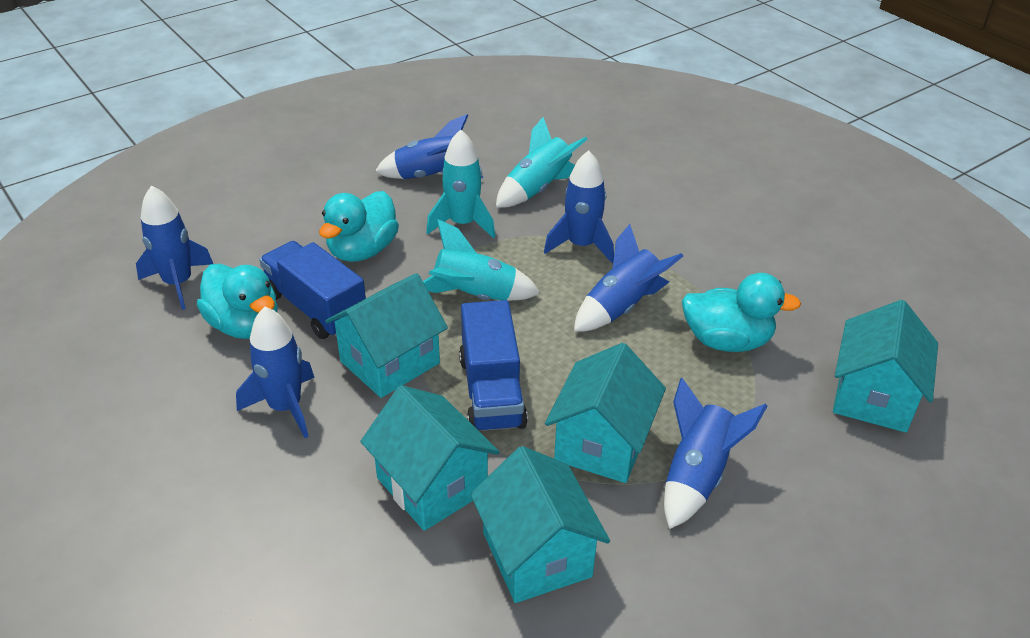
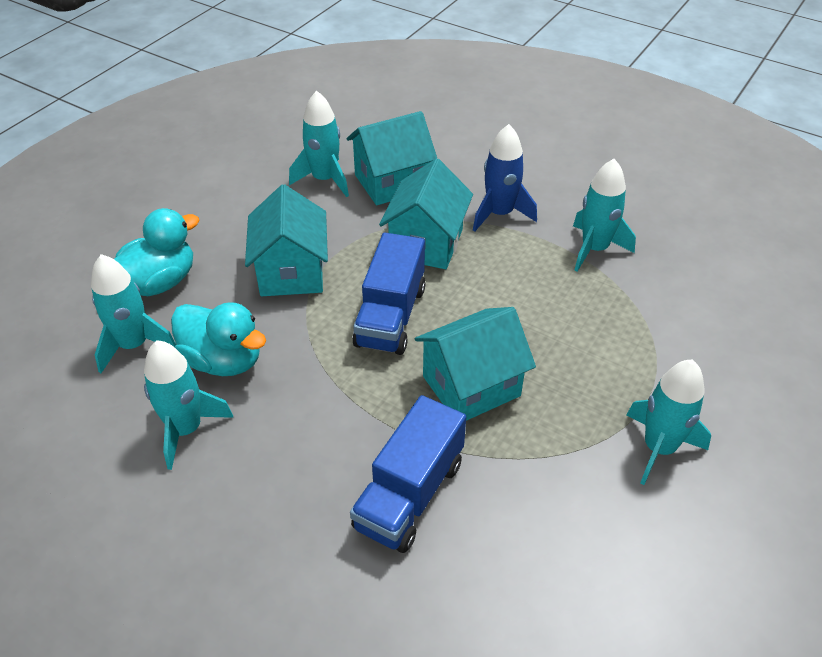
blue rocket: [136,185,213,310] [236,307,314,438] [375,114,483,179] [544,150,614,263] [574,224,683,332] [664,378,767,529] = 6 -> [473,124,537,231] = 1
turquoise duck: [197,264,278,339] [319,191,399,262] [682,273,801,352] = 3 -> [114,208,200,296] [171,302,266,376] = 2
turquoise house: [325,273,448,398] [360,385,500,531] [471,446,610,603] [545,343,666,483] [833,300,938,432] = 5 -> [245,184,328,296] [347,111,437,205] [379,158,473,269] [415,307,536,421] = 4
turquoise rocket: [423,219,540,301] [426,129,495,239] [496,117,588,208] = 3 -> [91,254,176,373] [144,340,234,470] [289,91,349,197] [573,159,636,272] [627,359,711,485] = 5

